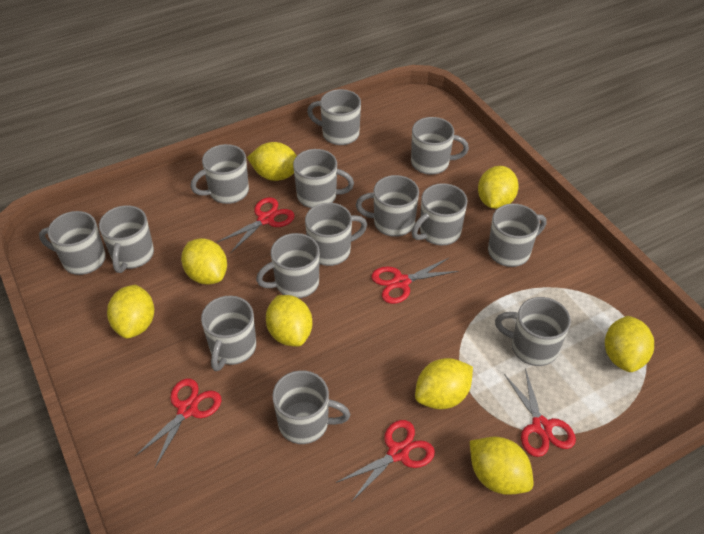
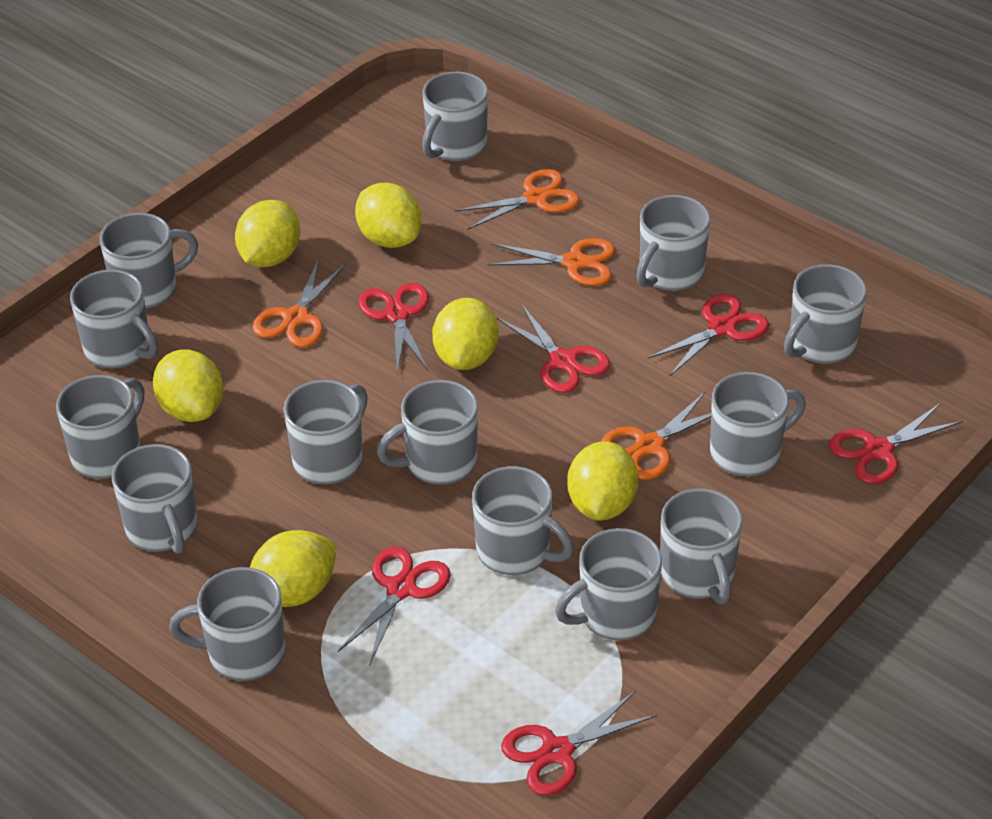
orange scissors: none = 0 -> [253,258,346,347] [455,169,579,230] [488,238,615,286] [601,391,711,480] = 4
red scissors: [135,379,221,467] [218,197,295,253] [336,420,435,501] [371,258,459,304] [504,368,576,457] = 5 -> [337,547,451,664] [358,283,429,373] [496,304,610,393] [501,691,657,796] [647,294,769,376] [829,403,963,484] = 6
yellow lemon: [107,284,154,338] [181,238,227,285] [247,142,297,181] [266,295,312,347] [415,358,473,409] [470,437,534,495] [478,166,519,209] [605,316,654,372] = 8 -> [153,350,223,422] [235,200,300,267] [250,530,336,607] [355,183,422,248] [432,298,499,370] [567,441,639,520] = 6

